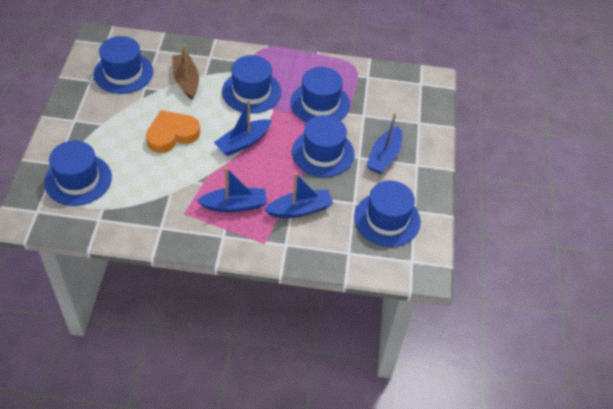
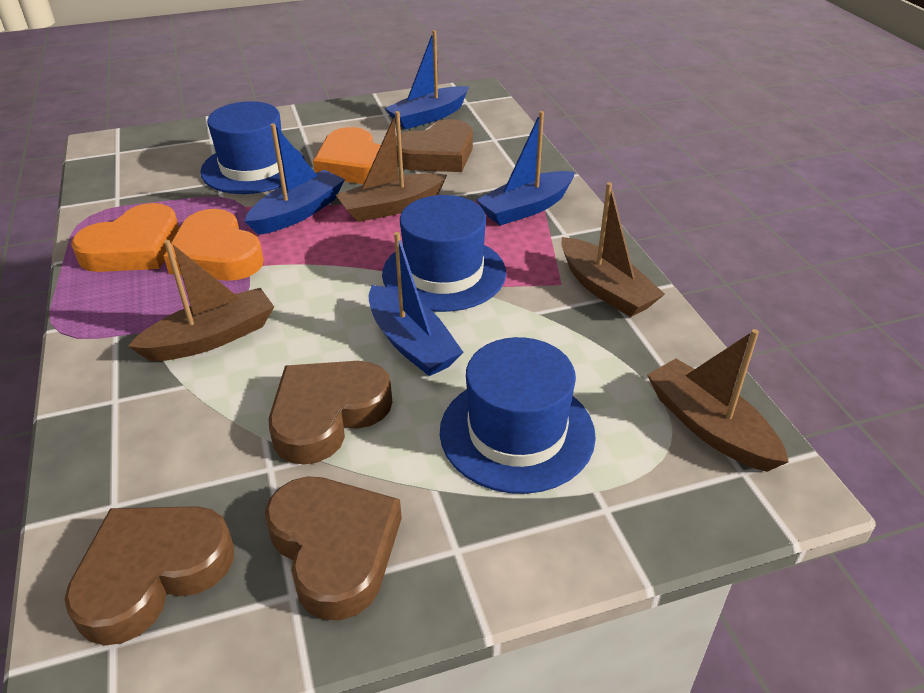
blue hat: [44,141,112,206] [93,36,153,94] [222,55,281,114] [290,67,350,122] [292,115,354,177] [354,181,421,247] = 6 -> [200,101,305,194] [382,195,506,312] [440,337,596,494] = 3
brown boat: [172,45,199,100] = 1 -> [128,240,274,361] [336,111,447,222] [561,182,665,317] [647,329,789,472] = 4
brown heart: none = 0 -> [64,506,234,645] [265,476,402,620] [268,361,392,465] [396,119,473,172] = 4
orange heart: [146,110,200,153] = 1 -> [71,203,179,272] [164,209,264,281] [313,127,381,184] = 3

